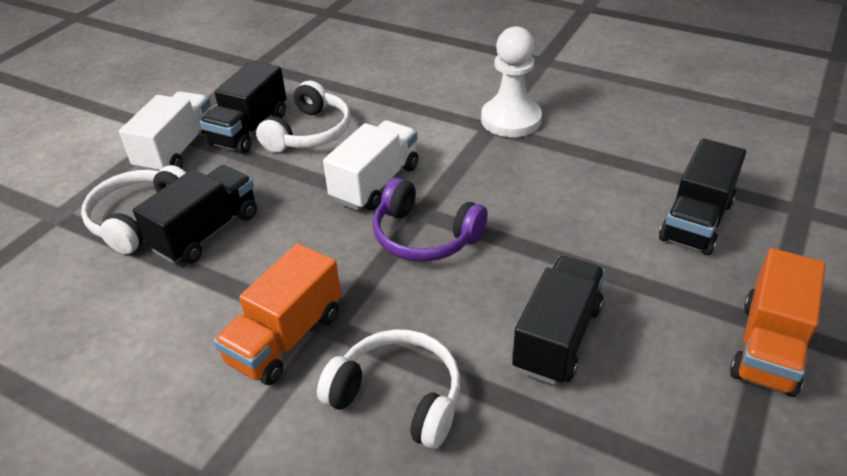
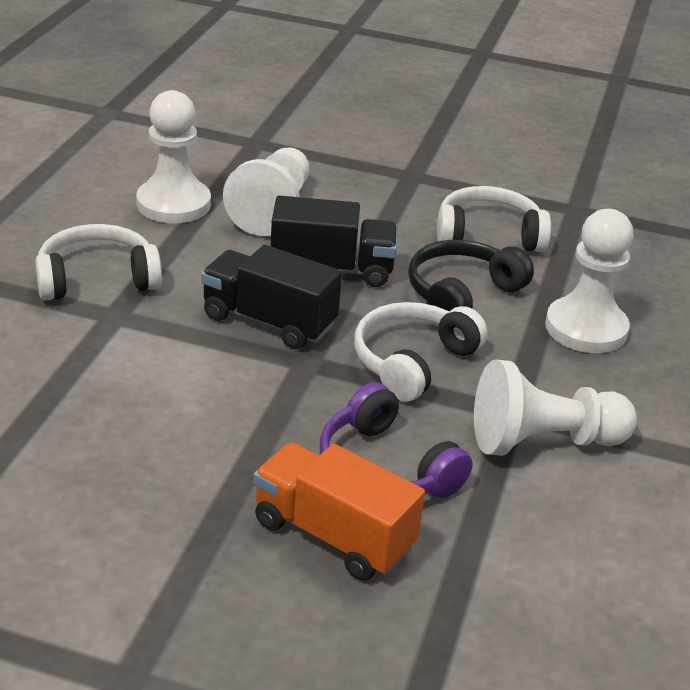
black headphones: none = 0 -> [408,240,534,311] = 1
black truck: [133,165,257,264] [200,61,287,154] [512,256,605,385] [659,139,746,255] = 4 -> [201,245,342,349] [271,195,398,287] = 2
orange truck: [214,243,341,385] [730,248,825,397] = 2 -> [254,442,425,581] = 1
white pawn: [481,26,542,137] = 1 -> [136,90,211,224] [223,147,309,236] [474,360,637,456] [545,209,633,353] = 4
white truck: [119,91,211,171] [323,120,418,210] = 2 -> none = 0

